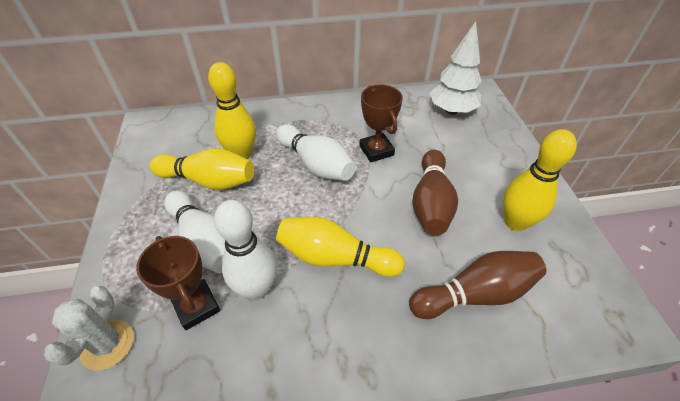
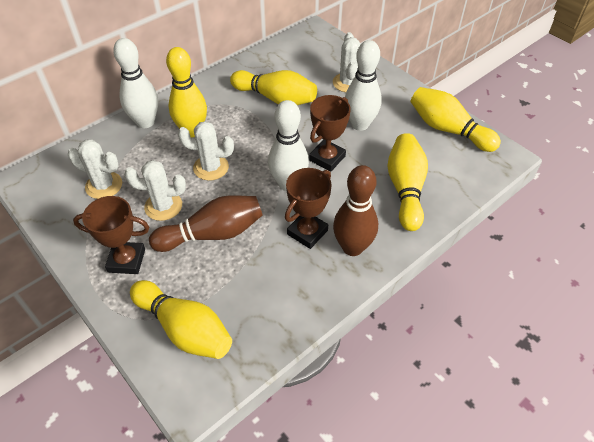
brown trophy: [136,236,220,330] [359,85,403,162] = 2 -> [73,196,149,274] [285,168,332,249] [309,95,351,171] = 3
white cactus: [44,286,134,370] = 1 -> [68,139,122,199] [124,160,186,221] [178,121,234,181] [333,32,361,92] = 4
white tree: [430,21,482,115] = 1 -> none = 0
yellow bowling pin: [150,148,254,190] [208,62,256,159] [276,217,405,277] [503,129,577,231] = 4 -> [130,280,232,359] [166,47,207,138] [230,70,317,105] [387,133,428,231] [410,87,501,152] = 5

